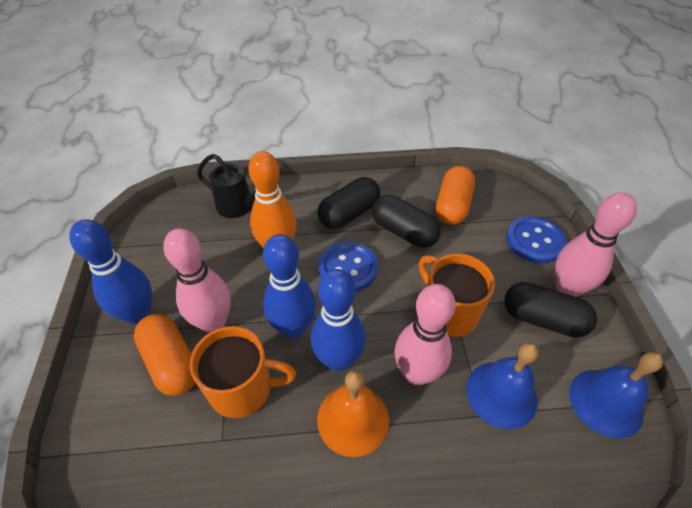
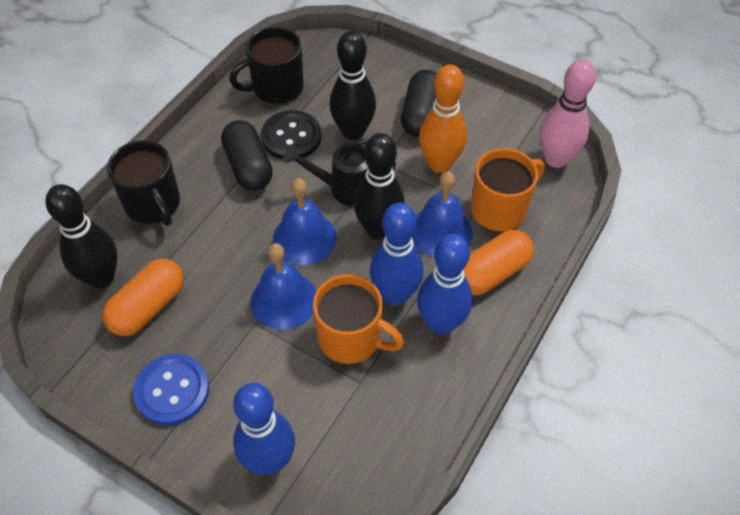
black bowling pin: none = 0 -> [46,184,118,289] [329,31,376,140] [354,133,405,239] = 3
black button: none = 0 -> [261,110,322,160] = 1
black capsule: [317,177,380,229] [372,195,441,248] [504,282,597,338] = 3 -> [221,120,273,191] [401,70,437,137] = 2
black mug: none = 0 -> [107,141,180,226] [229,27,304,104] = 2
blue bell: [467,343,538,429] [569,352,663,439] = 2 -> [251,243,316,330] [273,178,337,265] [412,171,473,257] = 3
blue button: [318,241,378,292] [506,216,567,263] = 2 -> [133,354,209,426] = 1
orange bell: [317,370,389,457] = 1 -> none = 0
pink bowling pin: [163,228,231,333] [394,284,456,385] [555,192,637,297] = 3 -> [540,59,596,168] = 1

